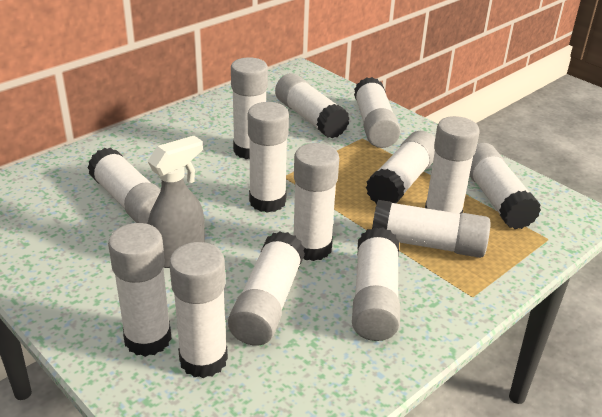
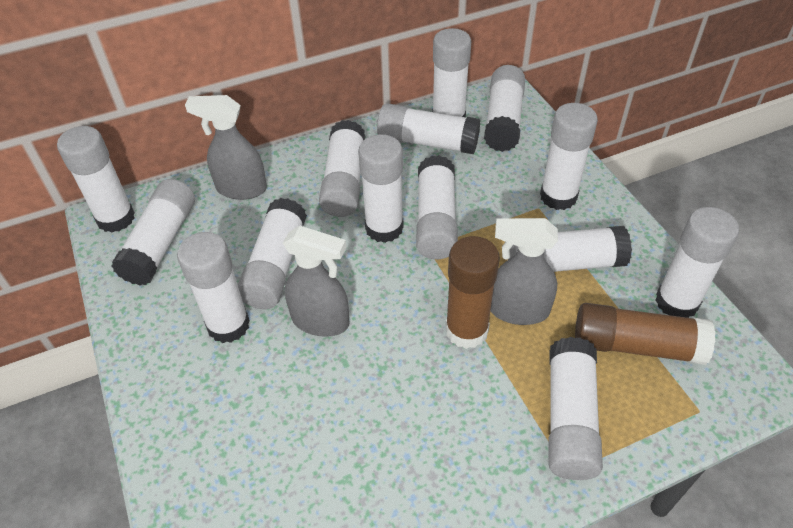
brown glue stick: none = 0 -> [445,236,500,349] [575,303,716,365] = 2
grey spray bottle: [147,136,205,268] = 1 -> [185,95,267,200] [283,226,349,337] [490,218,558,325] = 3

